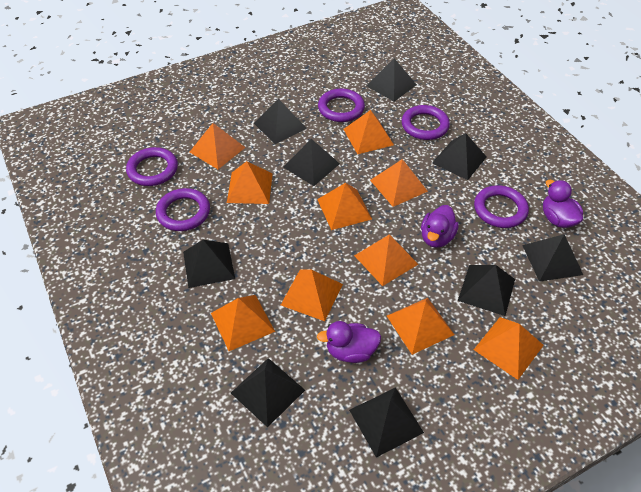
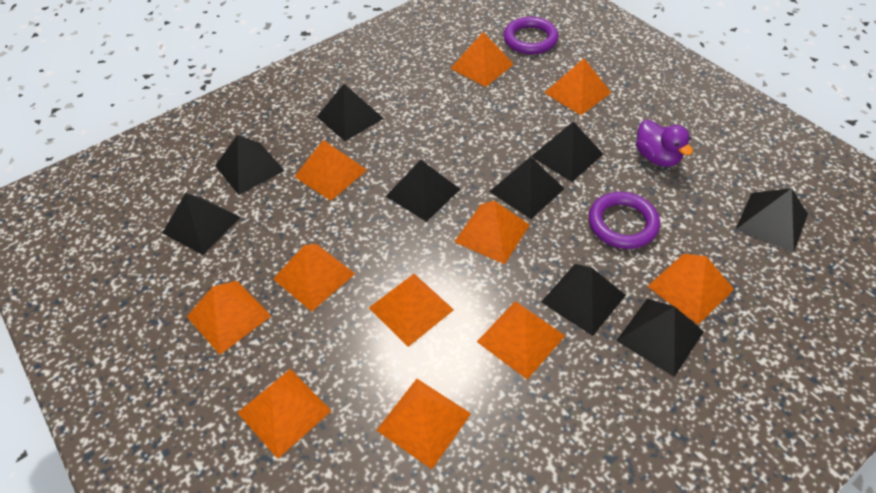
orange pyramid: [190,123,246,169] [211,295,275,351] [227,161,273,204] [281,269,343,321] [317,183,372,230] [343,110,394,154] [354,234,418,286] [370,159,428,207] [387,298,454,355] [474,317,544,380] = 10 -> [187,281,271,355] [237,369,331,459] [273,244,355,312] [294,140,367,201] [369,274,454,347] [376,379,471,469] [450,32,514,87] [454,201,530,264] [477,301,565,380] [545,58,611,115] [647,254,734,325] = 11
purple duck: [317,321,381,363] [421,205,459,248] [543,180,583,228] = 3 -> [636,120,693,167] = 1
purple ring: [126,147,178,186] [156,188,210,231] [318,89,365,122] [402,105,450,140] [474,185,529,228] = 5 -> [503,17,558,54] [588,192,660,249] = 2

